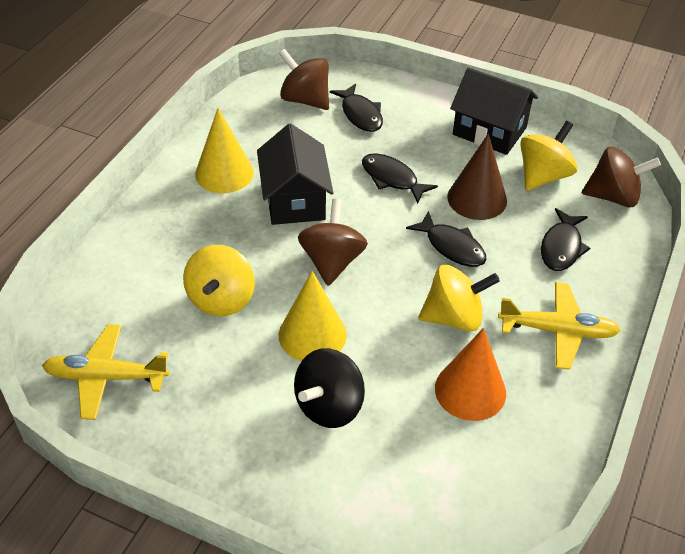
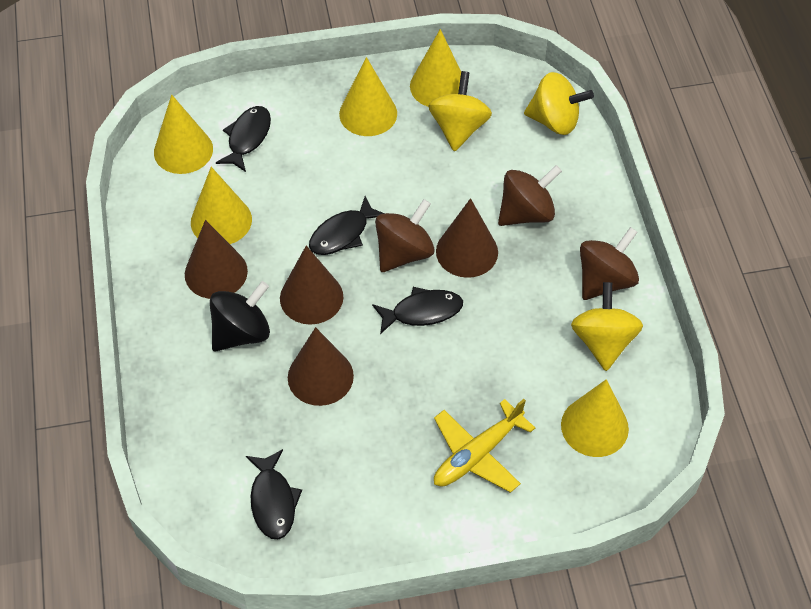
black house: [257,123,333,225] [450,67,538,155] = 2 -> none = 0
brown cone: [447,134,507,220] = 1 -> [185,220,248,299] [280,246,343,325] [288,327,354,406] [436,198,498,278] = 4
orange cone: [435,328,506,421] = 1 -> none = 0
yellow cone: [195,108,254,193] [279,271,347,361] = 2 -> [154,95,213,174] [191,167,252,244] [339,57,397,136] [410,29,461,107] [561,379,629,457] = 5
yellow plane: [42,324,169,420] [498,282,620,370] = 2 -> [434,399,535,493] = 1

